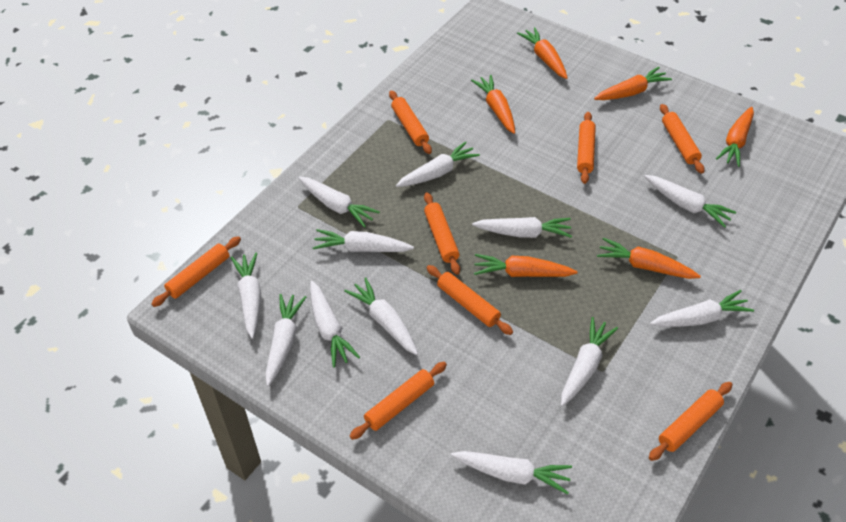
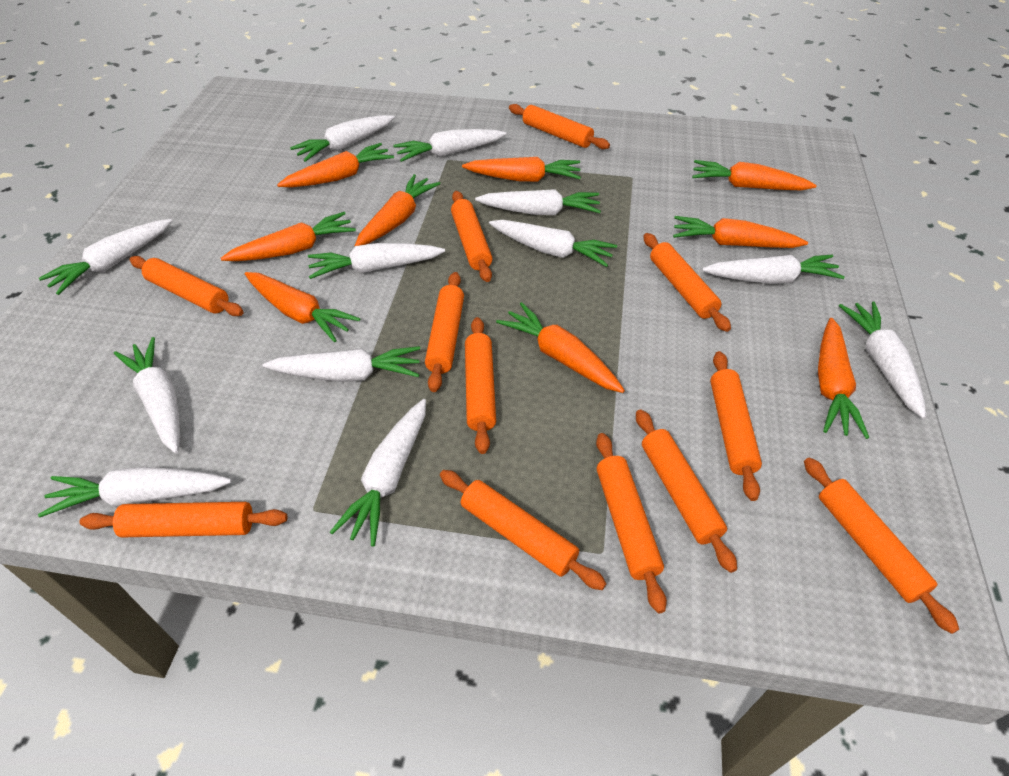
orange carrot: [471,75,515,134] [474,254,577,277] [517,27,567,79] [594,67,672,100] [597,237,701,279] [716,107,754,167] = 6 -> [221,212,356,261] [245,272,360,342] [277,143,394,188] [355,174,440,246] [462,157,581,182] [496,302,625,393] [673,216,808,248] [692,160,817,190] [818,318,869,439] = 9
orange rolling pin: [151,236,241,307] [350,362,447,440] [389,90,432,154] [424,192,460,275] [427,265,513,335] [577,112,596,184] [649,382,732,461] [660,104,705,174] = 8 -> [79,502,288,537] [130,256,244,316] [425,272,464,392] [440,470,606,590] [451,191,492,282] [465,317,496,454] [509,104,610,149] [596,433,667,614] [636,409,737,573] [643,233,731,332] [710,351,762,501] [804,457,959,634] = 12

